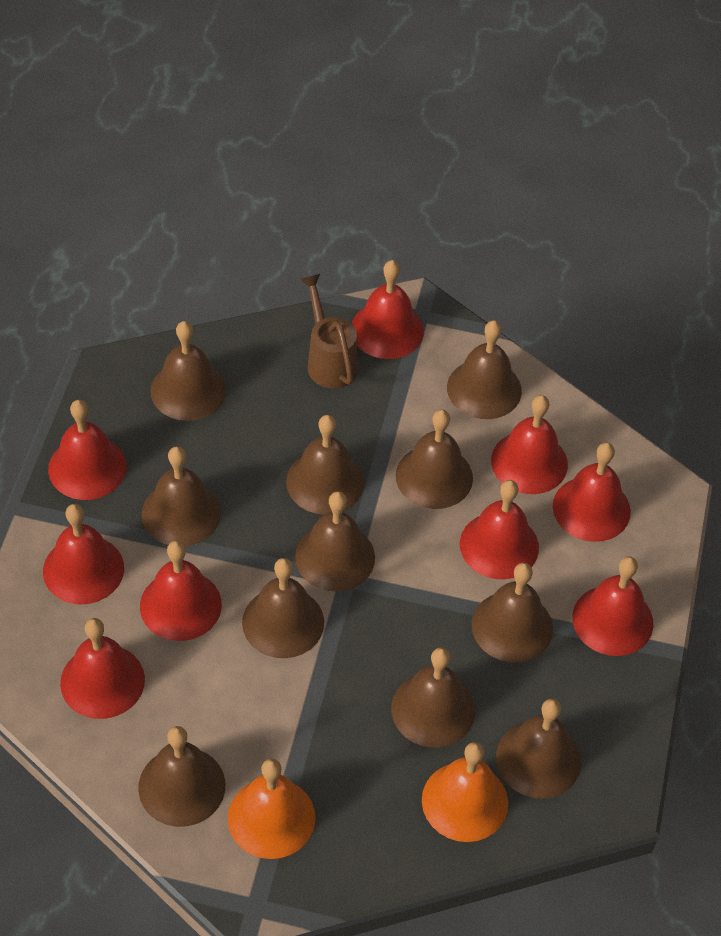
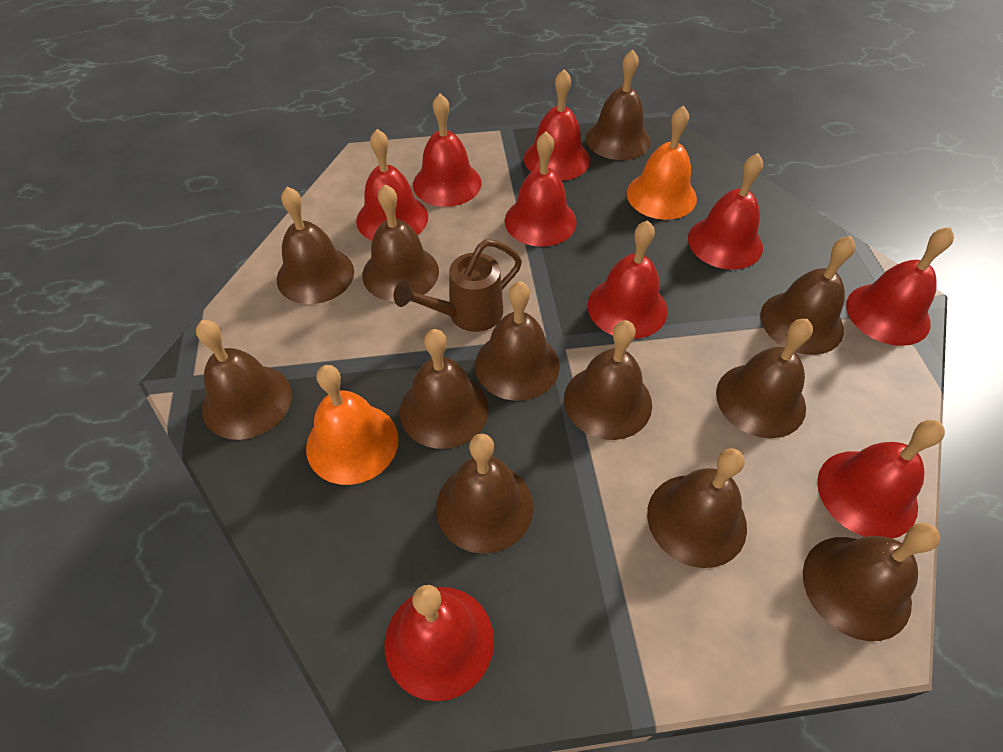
brown bell: [138,726,225,827] [142,446,221,546] [150,321,226,421] [242,558,324,658] [286,415,364,515] [295,491,375,592] [391,647,475,747] [396,409,473,509] [447,320,522,419] [472,563,553,663] [496,699,581,799] = 11 -> [196,320,292,440] [277,187,354,304] [362,184,439,302] [400,329,488,449] [436,434,533,554] [475,281,560,401] [564,320,652,440] [586,50,651,160] [647,448,747,568] [716,319,813,438] [760,236,855,355] [803,523,940,641] = 12

